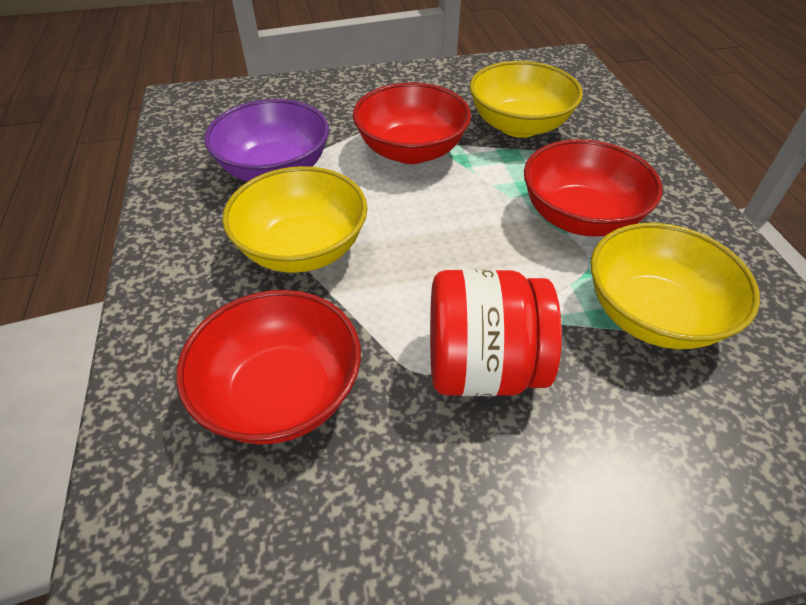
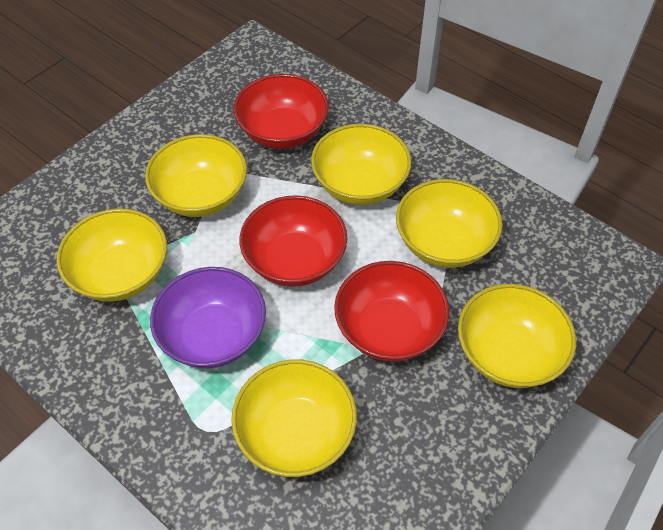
red jar: [430,269,562,396] = 1 -> none = 0
yellow bowl: [222,166,367,273] [470,61,583,138] [591,223,760,349] = 3 -> [56,209,167,302] [145,134,247,217] [231,360,357,477] [311,124,412,205] [396,179,503,268] [458,284,576,388] = 6

